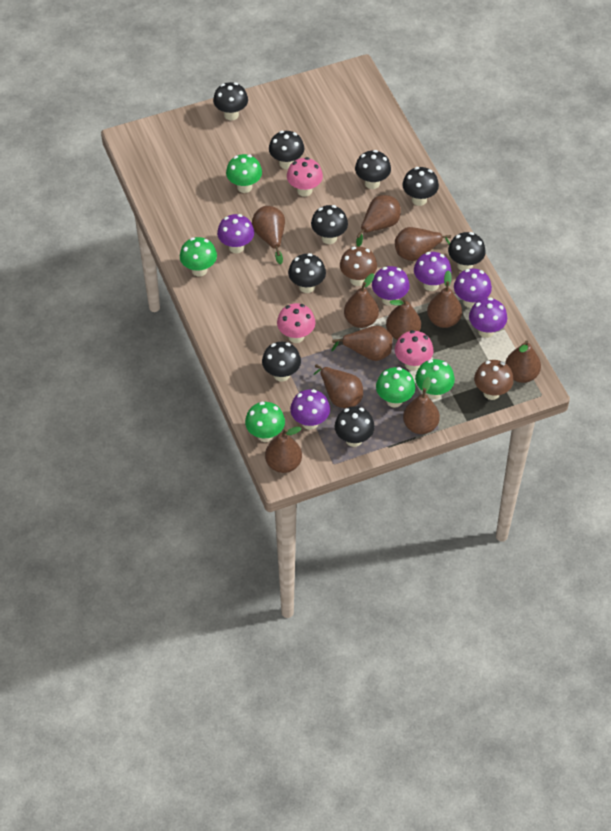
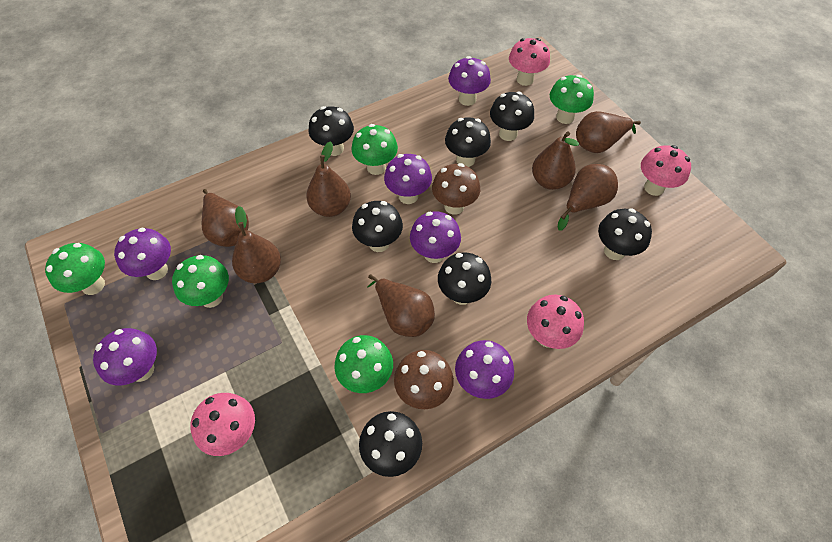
black mushroom: [213,82,248,121] [262,342,301,382] [269,131,304,169] [288,253,326,293] [311,205,348,244] [335,406,375,447] [355,150,391,189] [402,167,439,206] [448,232,486,271] = 9 -> [309,106,354,156] [352,201,403,252] [359,411,422,477] [438,253,491,305] [445,117,491,167] [490,92,534,141] [598,208,652,260] = 7
brown pear: [252,206,285,264] [265,427,302,473] [313,364,363,408] [331,325,393,361] [344,273,379,328] [356,195,401,247] [386,297,421,340] [395,227,451,261] [403,377,440,434] [427,270,462,328] [505,340,541,383] = 11 -> [202,189,249,247] [232,206,281,283] [306,141,351,217] [368,274,435,337] [532,132,579,190] [557,164,618,231] [576,111,641,153] = 7
pink mushroom: [277,303,315,343] [287,157,323,197] [395,330,434,371] = 3 -> [190,393,255,456] [509,38,550,86] [527,295,584,349] [641,145,691,196] = 4

